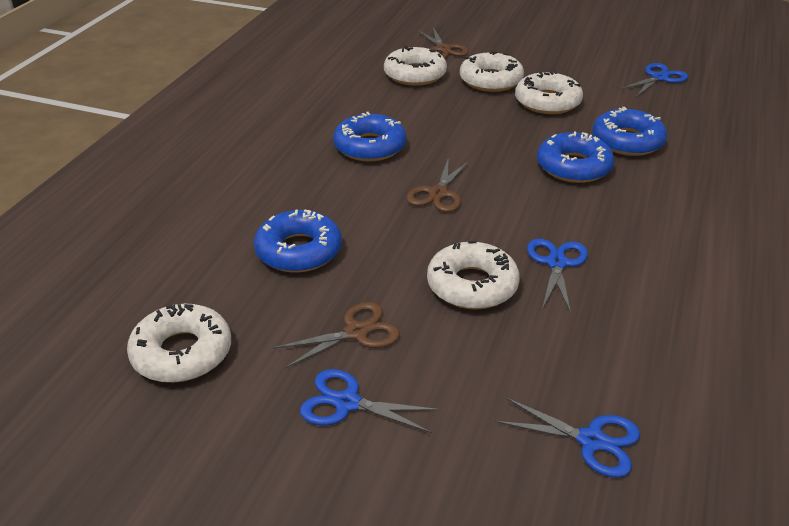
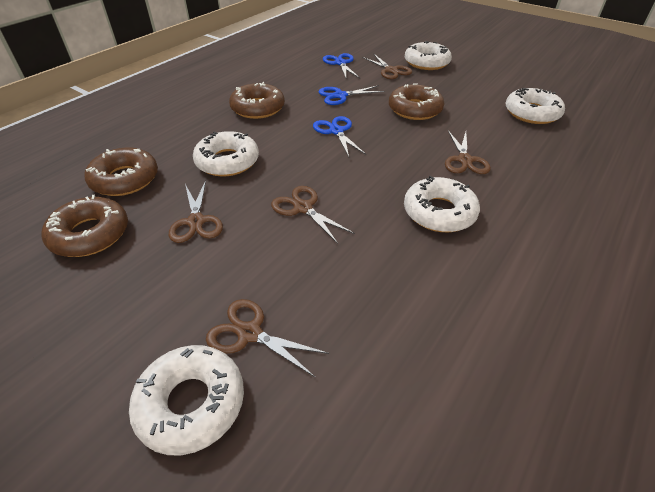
blue donut: [254,210,342,272] [333,112,406,161] [537,132,614,183] [592,107,667,156] = 4 -> none = 0
blue scissors: [300,369,440,433] [495,397,640,478] [527,238,588,313] [620,63,688,97] = 4 -> [313,116,366,157] [318,85,385,105] [323,53,360,78] = 3
brown donut: none = 0 -> [42,195,128,257] [84,147,158,196] [229,82,285,119] [389,83,444,120] = 4
brown scissors: [273,302,400,369] [406,157,470,212] [417,28,469,58] = 3 -> [169,180,223,243] [206,299,329,377] [271,186,355,244] [362,53,412,79] [445,131,491,174] = 5

